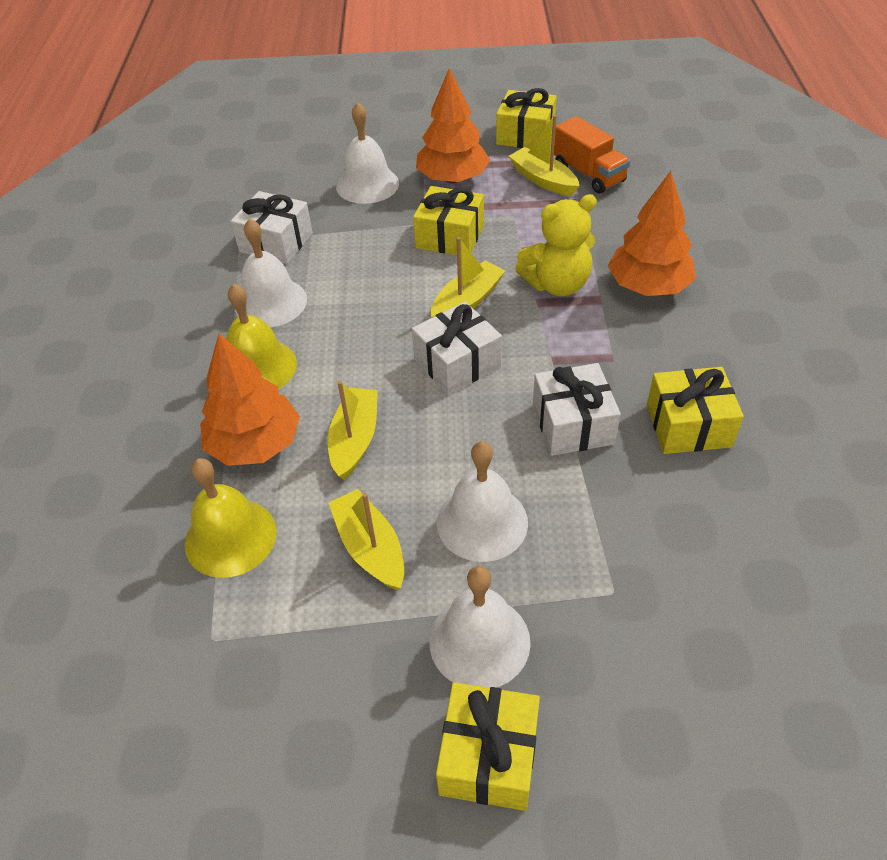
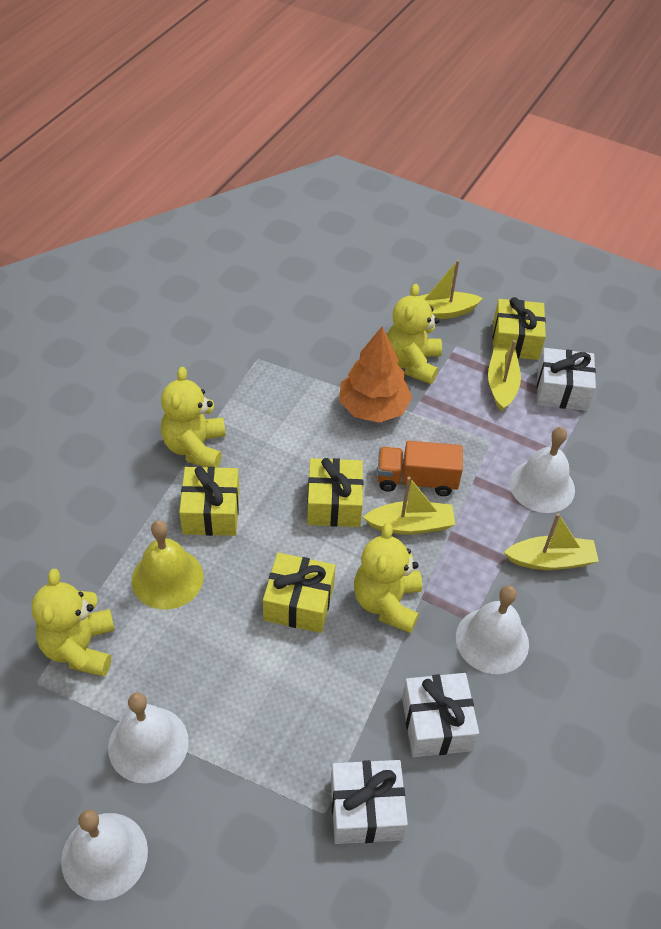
orange tree: [200,334,300,466] [416,68,490,183] [608,171,696,296] = 3 -> [339,327,412,423] = 1
yellow bell: [185,458,277,578] [226,284,297,389] = 2 -> [132,520,204,610] = 1
yellow teddy bear: [515,194,597,296] = 1 -> [32,569,115,676] [161,367,226,468] [354,523,422,633] [387,284,442,384] = 4

